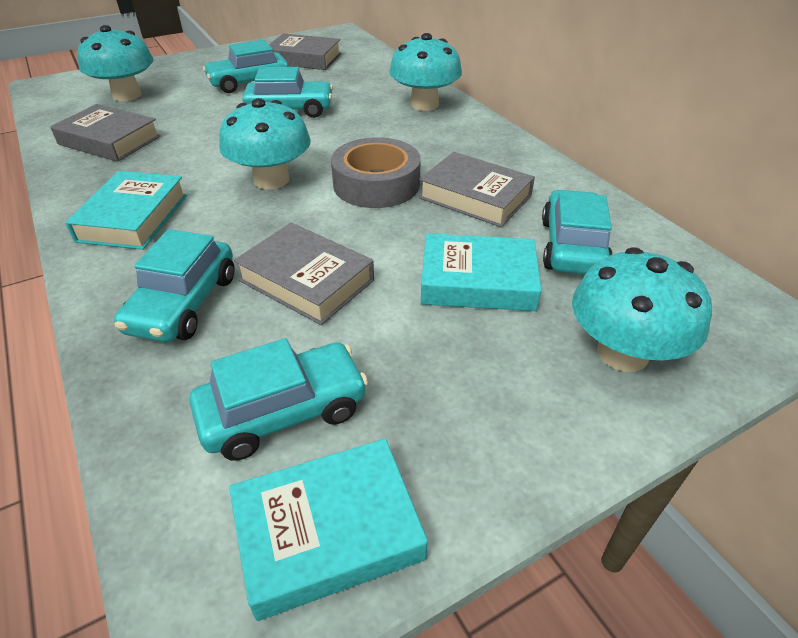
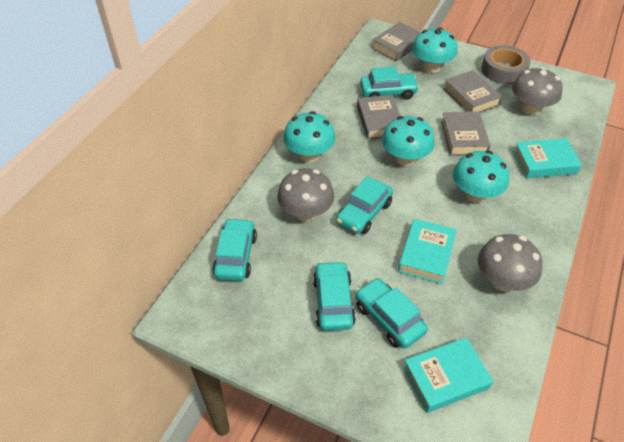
grey mushroom: none = 0 -> [277,168,334,222] [478,234,542,291] [512,67,563,115] = 3

